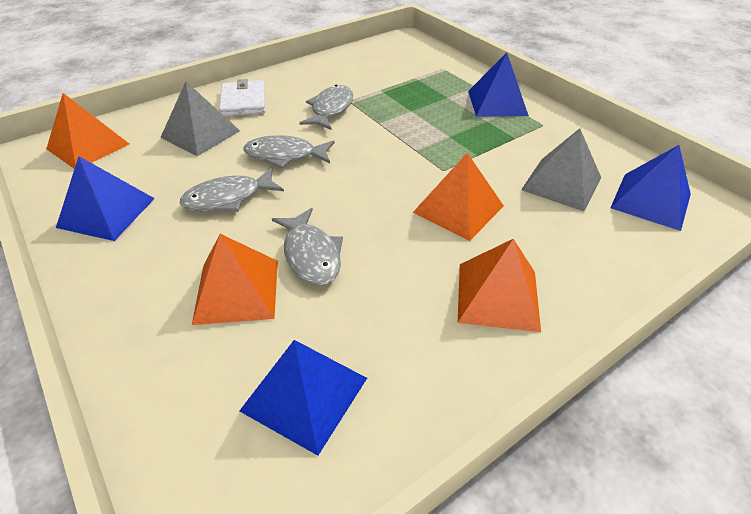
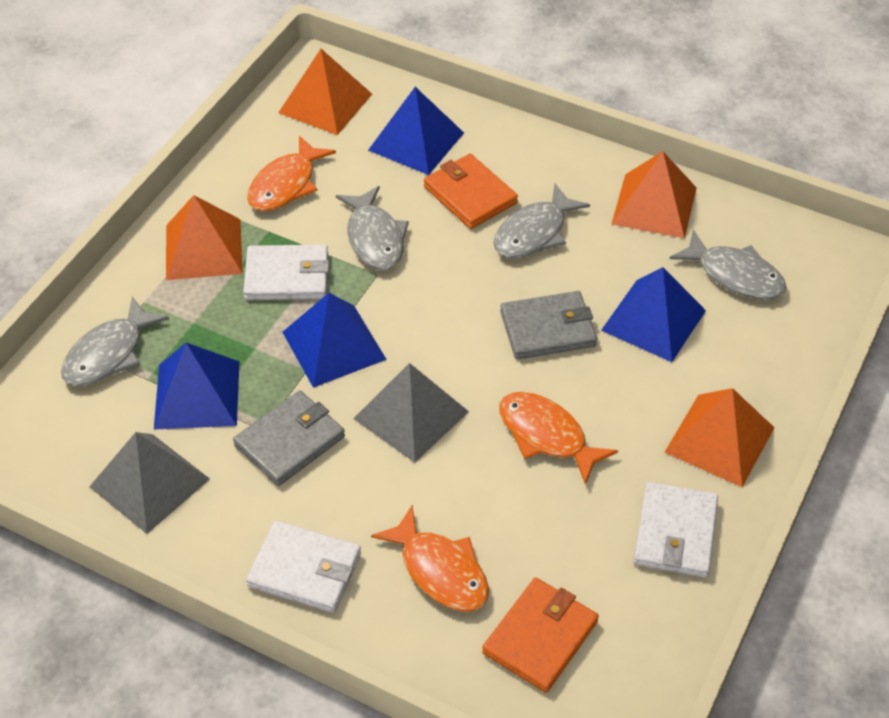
grey wallet: none = 0 -> [233,391,345,486] [500,291,597,360] = 2
orange fish: none = 0 -> [247,135,336,211] [371,506,489,611] [499,392,618,485] = 3
orange wallet: none = 0 -> [424,154,518,229] [482,577,599,693] = 2
white wallet: [219,79,265,116] = 1 -> [243,245,329,300] [246,521,361,613] [633,482,718,578] = 3

